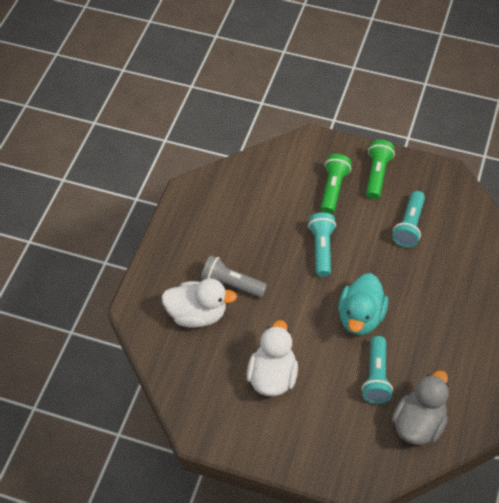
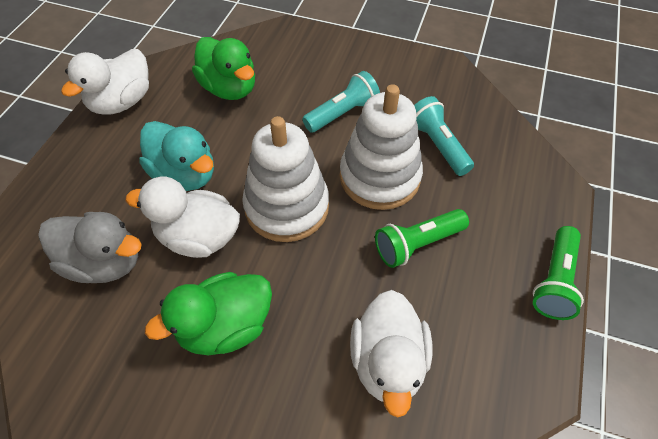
green duck: none = 0 -> [145,272,272,355] [192,37,255,100] = 2
grey flashlight: [201,256,267,297] = 1 -> none = 0
turquoise flashlight: [308,213,336,277] [362,336,393,404] [392,191,425,248] = 3 -> [302,71,380,133] [414,96,474,176] = 2
white duck: [161,278,237,328] [247,320,298,396] = 2 -> [61,49,149,115] [125,176,240,258] [350,290,432,417] = 3
white stacking toy: none = 0 -> [242,116,329,242] [340,84,423,210] = 2

